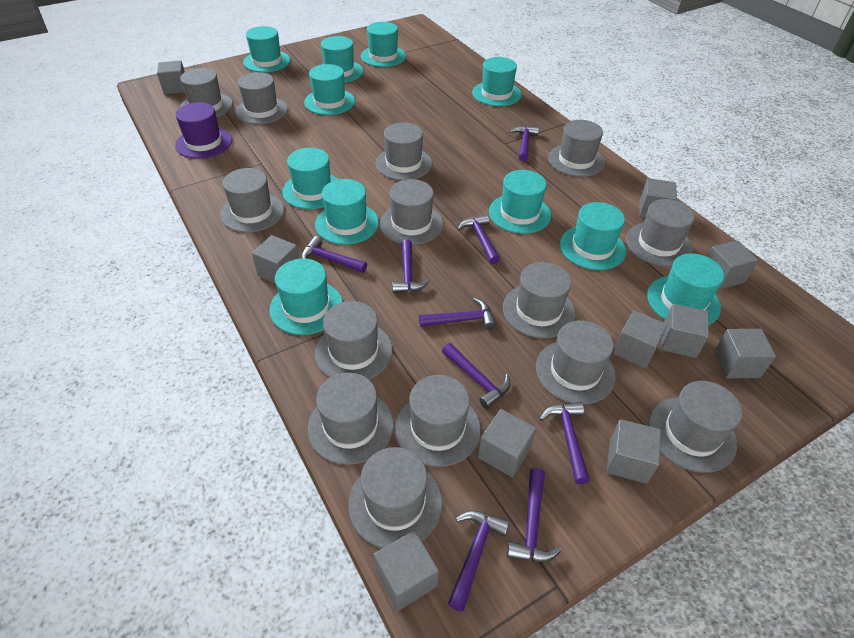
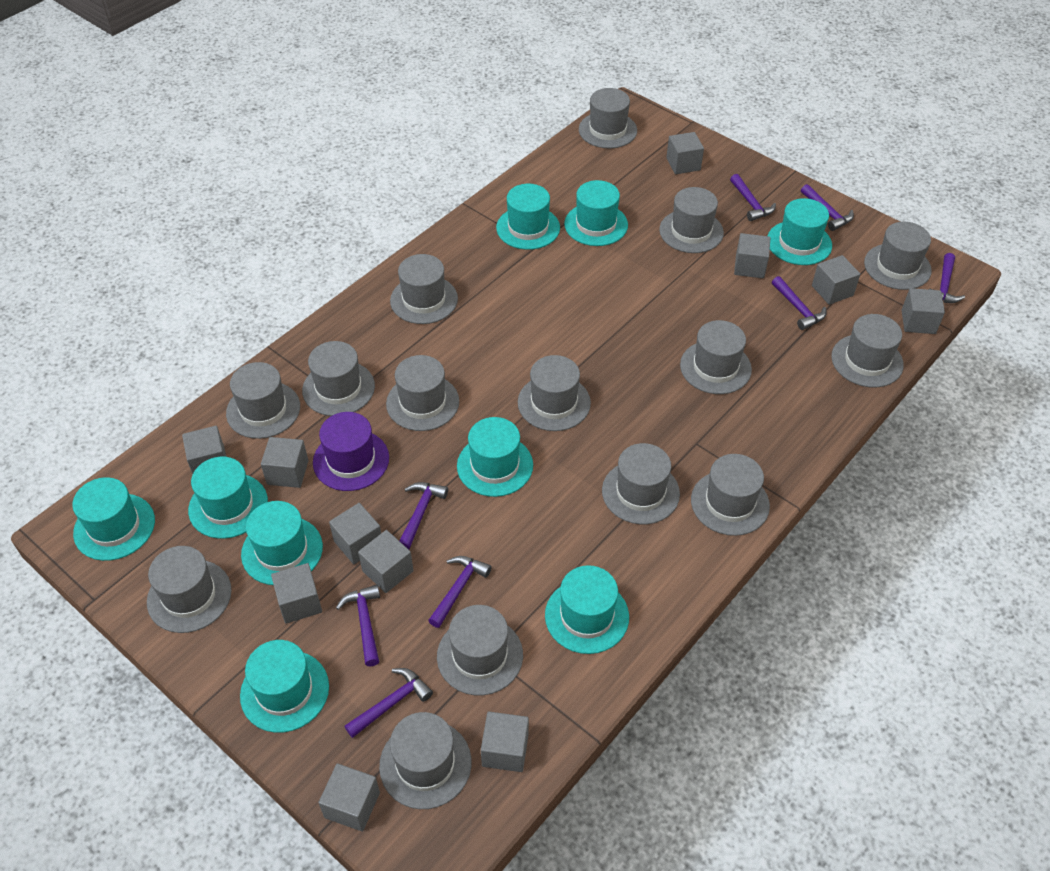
grey cube: [157,61,185,94] [252,235,299,283] [374,530,439,611] [478,409,536,477] [606,419,661,484] [613,310,668,369] [639,178,677,218] [661,304,709,358] [707,240,758,289] [714,329,776,378] = 10 -> [182,426,226,474] [261,437,308,488] [271,563,322,624] [318,763,380,832] [329,503,381,564] [358,530,414,593] [481,711,529,772] [666,132,704,174] [734,233,770,278] [812,255,860,305] [902,288,945,334] = 11
grey hat: [180,68,233,117] [220,168,284,233] [235,72,288,125] [308,373,394,465] [315,301,393,380] [348,447,442,548] [375,122,432,181] [380,179,443,245] [395,375,481,467] [503,262,576,338] [536,320,616,404] [548,120,605,177] [626,199,695,266] [648,381,742,473] = 14 -> [147,546,232,633] [226,362,300,439] [302,341,375,416] [379,712,472,809] [386,355,459,431] [390,254,458,324] [437,605,523,695] [518,355,591,431] [579,88,637,148] [602,443,680,524] [659,187,724,253] [680,320,752,394] [691,454,770,536] [831,314,904,387] [864,222,932,290] = 15
purple hammer: [301,236,367,273] [392,240,430,293] [419,298,496,330] [442,343,511,409] [448,511,510,612] [458,214,500,264] [507,468,562,562] [509,126,539,161] [540,402,590,484] = 9 -> [336,585,380,666] [344,668,433,738] [400,482,448,550] [428,556,491,628] [730,174,776,221] [772,276,826,330] [801,184,854,231] [928,253,965,303] = 8
turquoise hat: [243,26,290,73] [269,259,343,335] [282,148,339,209] [304,64,355,115] [315,179,379,245] [321,36,363,83] [361,22,406,67] [472,57,522,106] [489,170,551,234] [560,202,626,270] [647,253,724,325] = 11 -> [72,477,155,561] [188,457,268,539] [240,640,329,733] [241,501,323,585] [457,417,533,497] [496,184,560,250] [545,565,629,654] [564,180,628,246] [768,198,832,265] = 9

